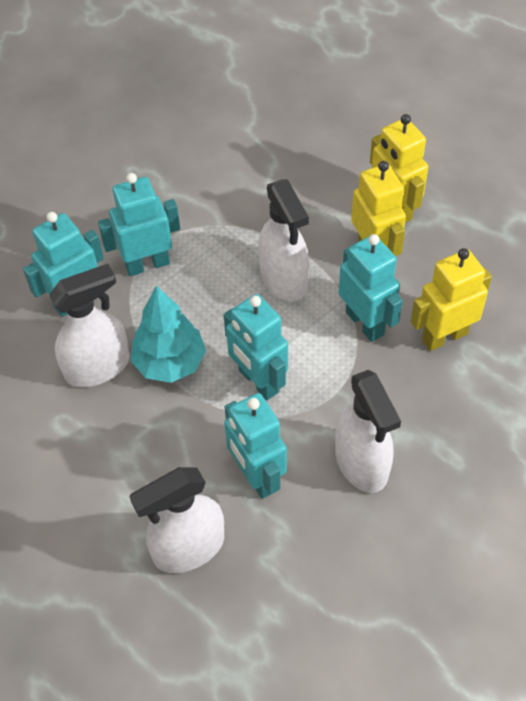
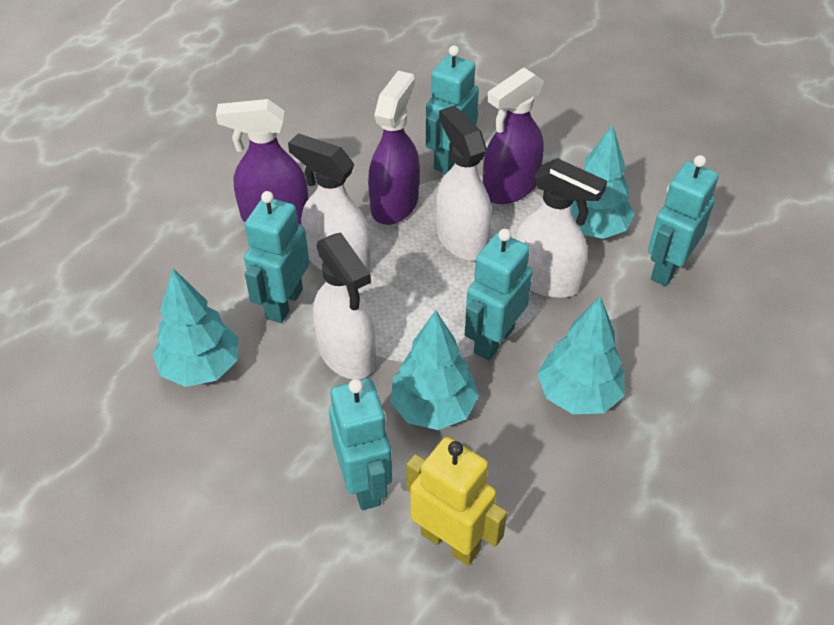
purple spray bottle: none = 0 -> [216,99,308,224] [368,71,420,225] [483,68,544,204] = 3
turquoise tree: [130,286,206,383] = 1 -> [153,268,239,387] [390,310,479,430] [537,296,625,414] [571,125,635,239] = 4
yellow robot: [351,161,406,256] [370,114,428,223] [410,248,492,351] = 3 -> [406,437,507,566] = 1

